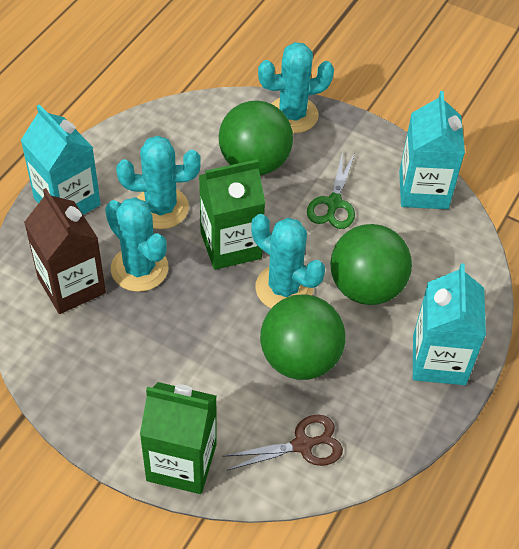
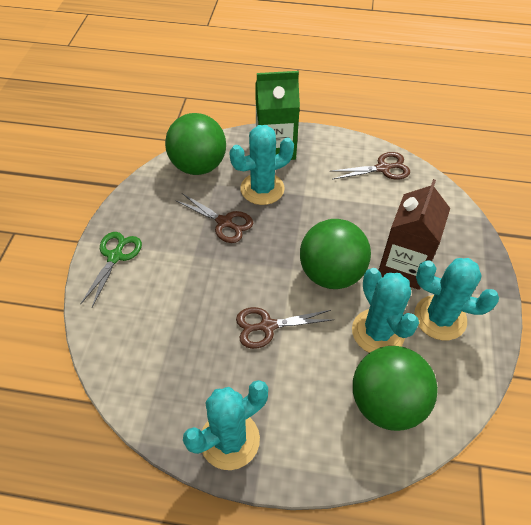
brown scissors: [222,415,343,471] = 1 -> [175,193,253,243] [236,307,335,349] [330,152,410,180] = 3
green carton: [140,382,217,494] [199,159,265,270] = 2 -> [255,71,300,160] = 1
turquoise carton: [21,104,101,215] [399,91,465,209] [413,263,486,385] = 3 -> none = 0

